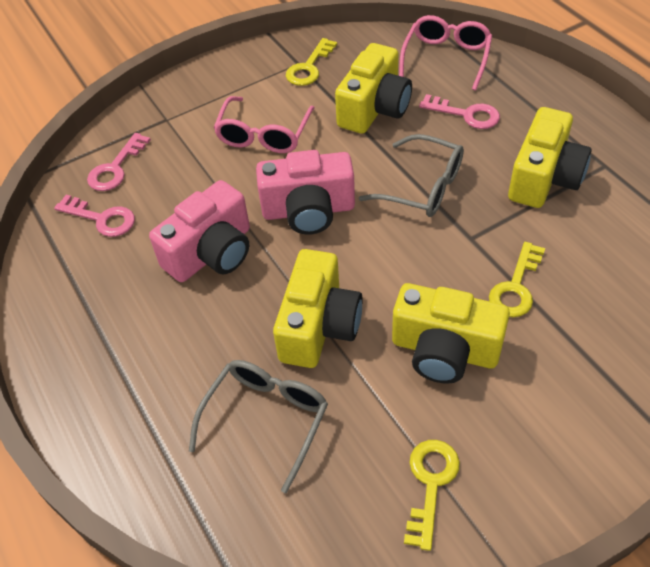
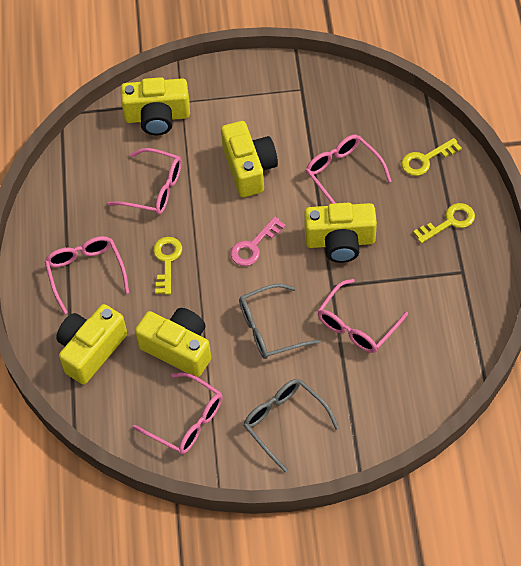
pink camera: [149,180,250,282] [256,150,355,235] = 2 -> none = 0
pink glasses: [214,96,315,153] [399,15,492,90] = 2 -> [45,236,129,314] [107,148,182,215] [132,373,223,454] [306,135,392,204] [318,279,408,353] = 5
pink key: [54,195,135,237] [87,133,151,191] [419,94,500,129] = 3 -> [231,217,286,266] = 1
yellow camera: [273,249,363,368] [335,43,412,134] [392,283,510,384] [508,107,592,208] = 4 -> [56,304,127,384] [121,77,190,135] [135,308,211,377] [221,121,278,197] [304,203,377,263] = 5

